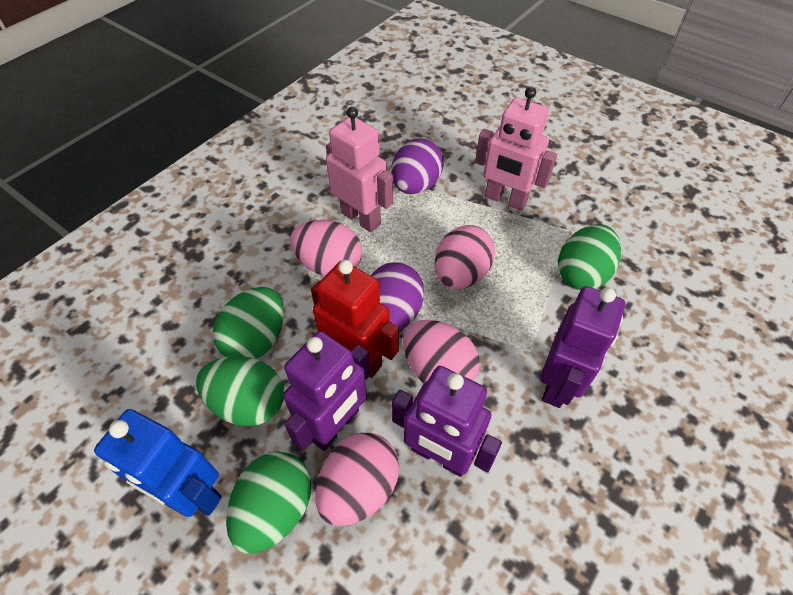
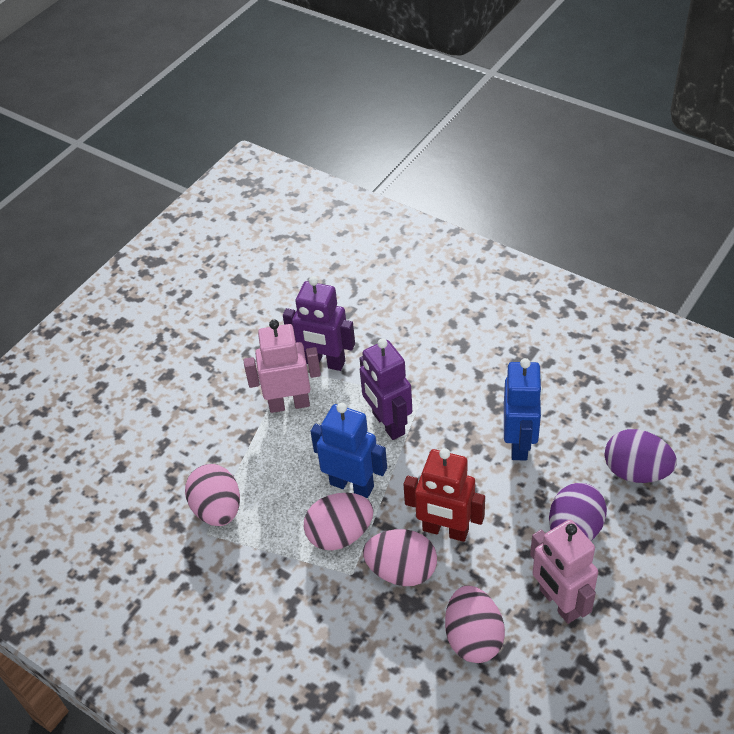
blue robot: [94,409,222,517] = 1 -> [310,403,387,498] [504,358,543,460] = 2
green egg: [196,356,284,427] [213,287,284,359] [226,452,311,554] [558,224,621,290] = 4 -> none = 0
purple robot: [283,331,371,451] [392,366,502,477] [540,286,625,408] = 3 -> [283,276,355,371] [359,339,412,440] = 2

